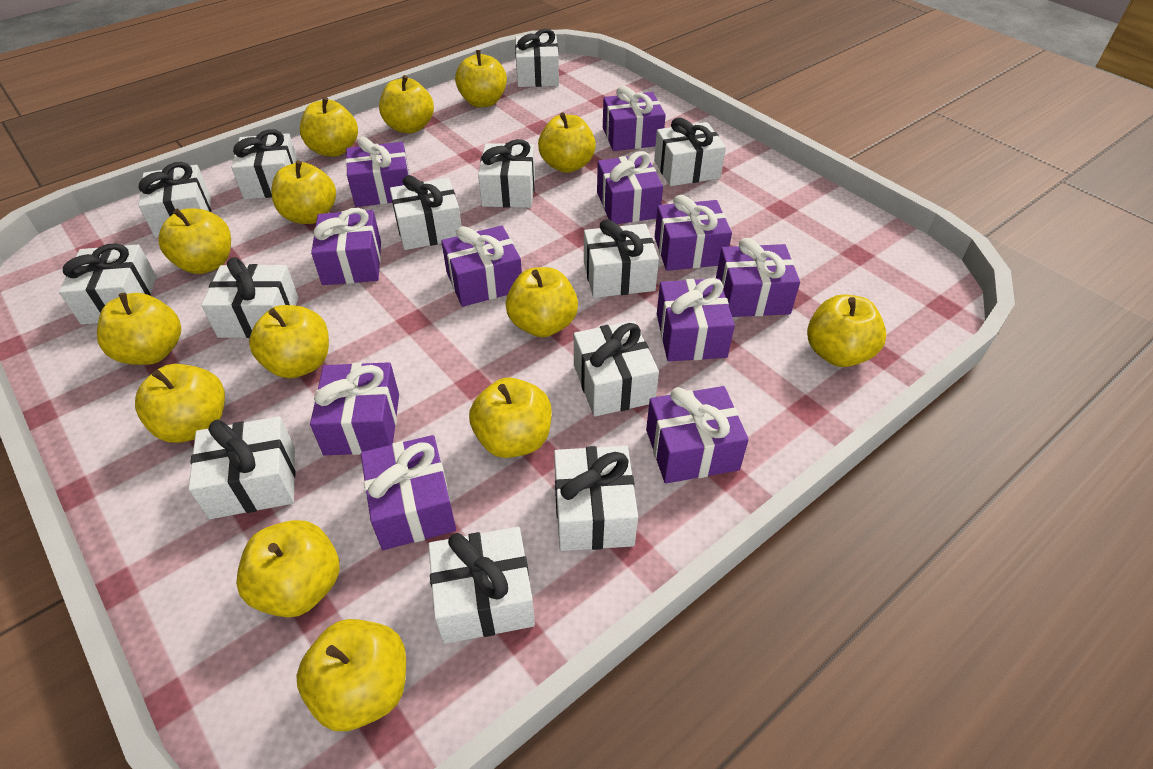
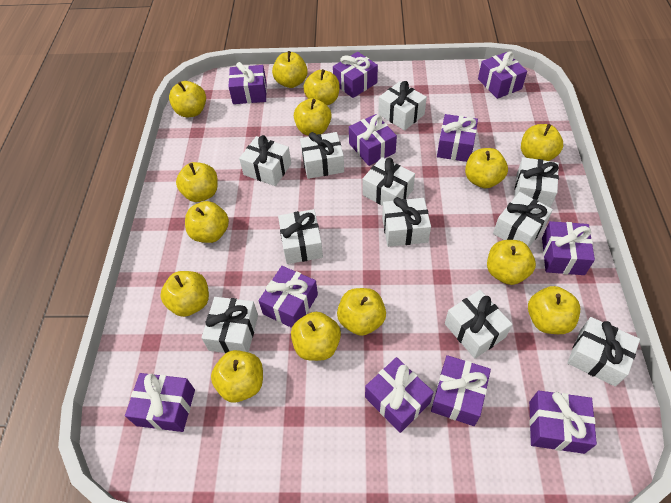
white gift: [59,243,157,325] [138,162,211,238] [188,417,295,519] [201,257,299,338] [231,129,298,199] [390,175,462,250] [428,527,535,644] [478,139,536,208] [515,29,559,87] [554,446,638,551] [574,321,659,417] [584,219,659,298] [654,117,726,186] = 13 -> [202,297,258,354] [239,135,291,186] [278,209,323,264] [300,132,344,179] [362,157,415,206] [378,81,427,131] [382,197,431,247] [445,290,512,359] [493,192,553,247] [514,157,559,208] [567,317,640,387] = 11

